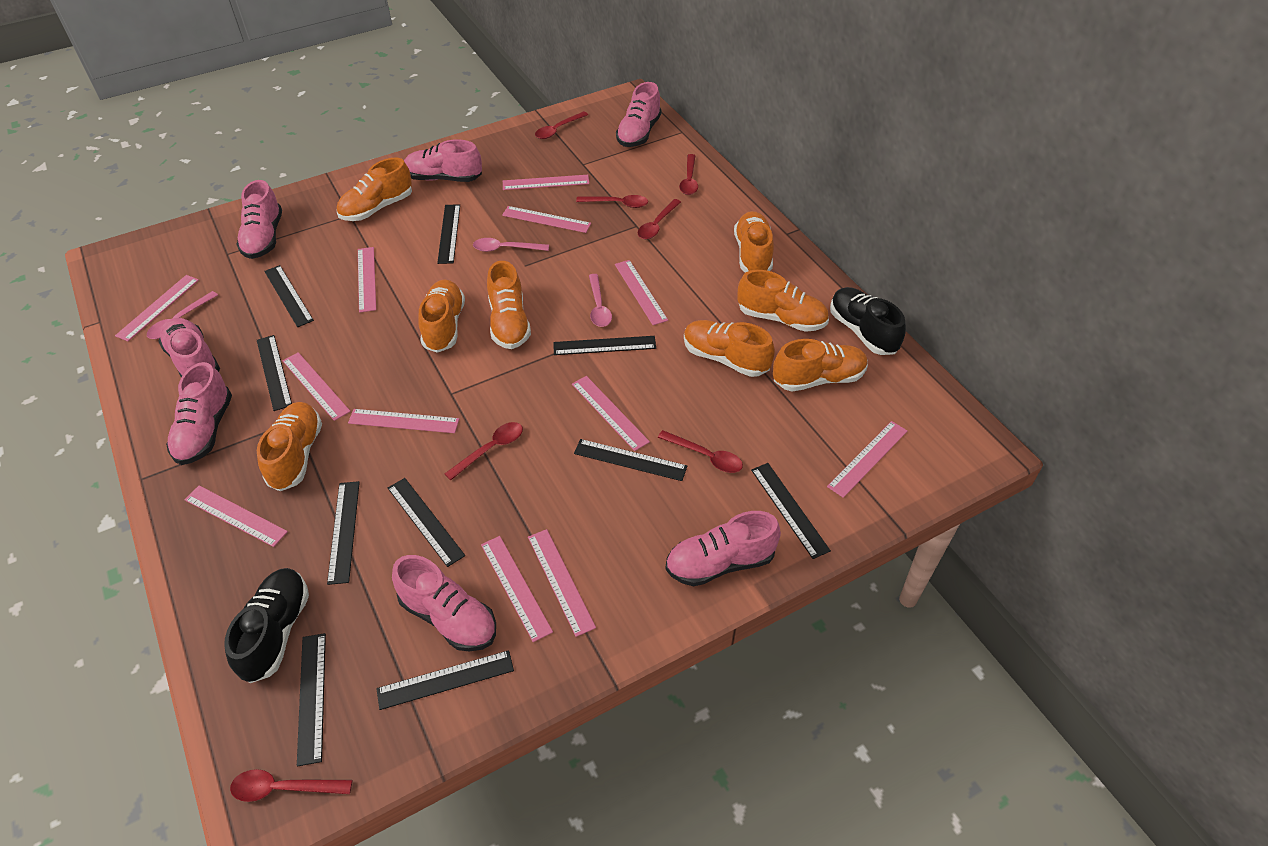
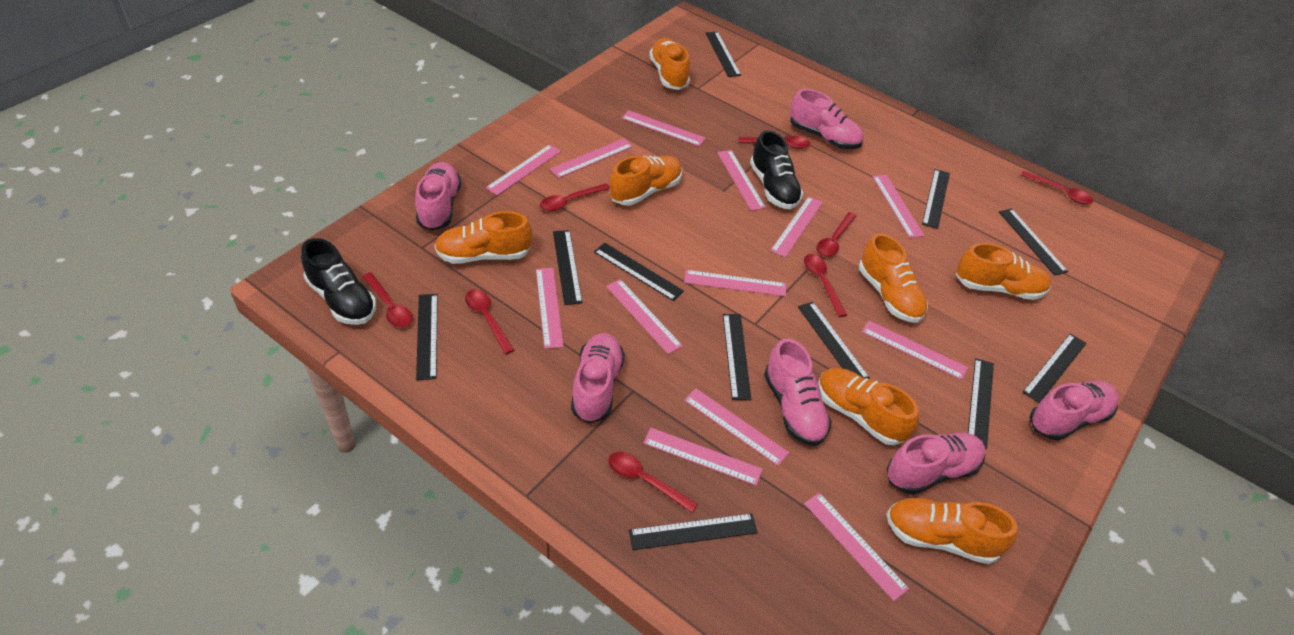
black ruler: [257,335,292,411] [264,265,314,327] [297,633,326,766] [327,481,360,585] [376,650,514,710] [388,478,465,567] [437,204,460,264] [553,336,656,355] [574,439,687,481] [751,463,831,559] = 10 -> [416,294,438,380] [553,230,582,305] [594,243,684,301] [629,513,758,550] [706,32,741,77] [723,314,751,400] [798,302,870,379] [922,169,950,229] [968,358,994,449] [999,209,1068,276] [1022,334,1086,403] = 11
orange shoe: [257,402,322,491] [336,157,412,221] [418,279,465,353] [487,261,531,349] [684,320,775,377] [734,211,774,273] [738,270,829,332] [773,339,868,391] = 8 -> [434,211,532,264] [609,156,682,205] [649,38,690,90] [818,368,919,445] [859,233,928,323] [886,498,1018,564] [956,243,1051,300] = 7
pink ruler: [115,275,199,341] [185,486,288,547] [283,352,351,421] [348,409,459,433] [358,247,376,313] [481,536,553,642] [502,206,591,233] [503,175,589,190] [528,529,596,637] [572,376,650,451] [615,260,668,325] [827,421,907,498] = 12 -> [486,144,561,196] [536,268,564,349] [550,138,633,178] [606,279,683,354] [622,110,706,146] [643,428,762,486] [684,270,786,297] [684,388,789,466] [717,150,766,211] [770,197,823,257] [804,493,909,601] [862,321,968,380] [873,175,925,238] = 13
pink shoe: [158,318,220,377] [166,362,232,465] [236,180,282,259] [392,555,496,652] [404,139,482,182] [616,82,661,147] [665,511,781,586] = 7 -> [415,162,461,231] [571,333,625,423] [764,339,832,446] [790,89,864,149] [887,433,985,495] [1030,381,1119,441] = 6
pink spoon: [147,291,218,339] [473,238,549,252] [589,274,612,327] = 3 -> none = 0
red spoon: [230,769,352,802] [445,422,523,480] [535,111,588,139] [576,195,648,208] [637,199,681,239] [658,430,743,473] [679,154,698,195] = 7 -> [362,272,413,328] [465,289,514,354] [540,183,610,211] [608,452,698,513] [739,136,810,149] [804,254,847,317] [816,212,856,257] [1021,171,1093,204] = 8

